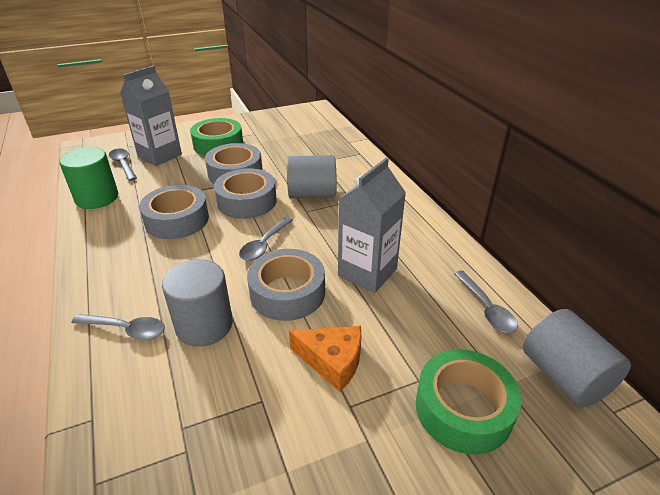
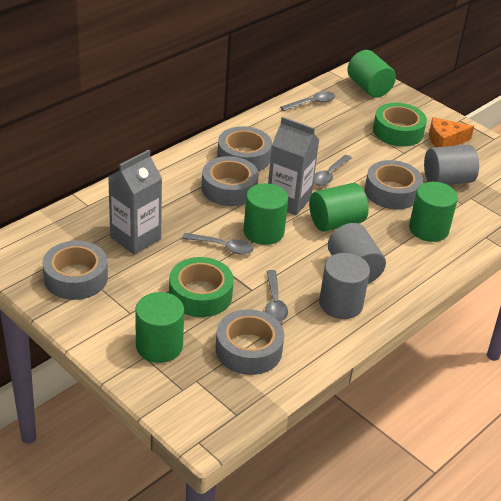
green cylinder: [59,147,118,209] = 1 -> [135,292,184,363] [243,183,288,245] [309,183,369,231] [347,50,396,97] [409,182,458,242] = 5
grey tape: [139,185,209,239] [205,143,263,184] [214,168,277,219] [247,249,325,321] = 4 -> [43,241,108,300] [202,156,259,206] [216,309,284,375] [217,126,272,171] [365,160,423,209] = 5

